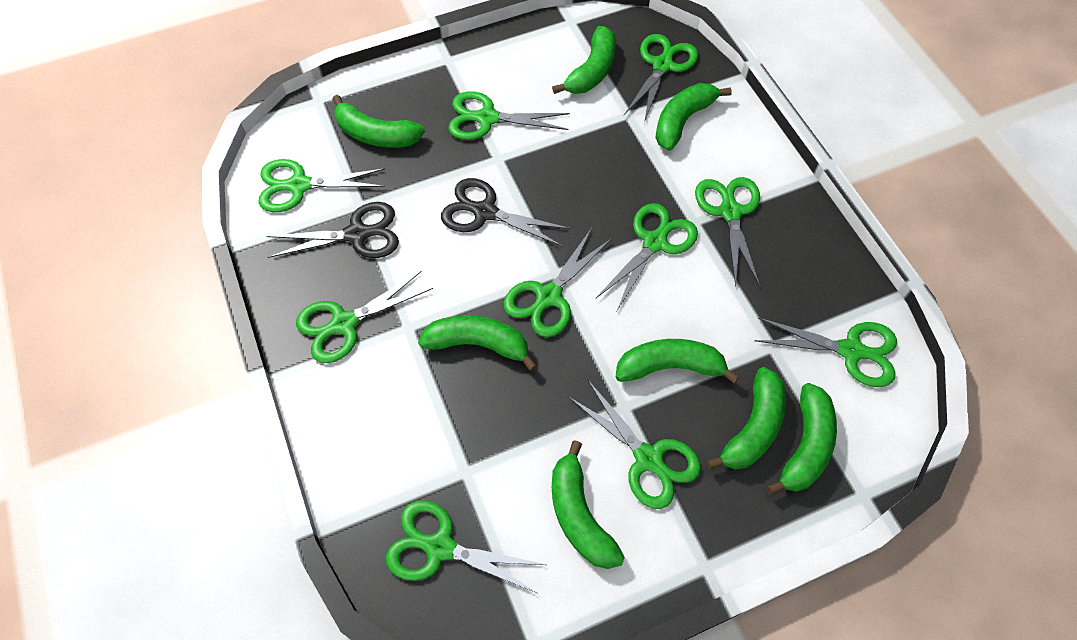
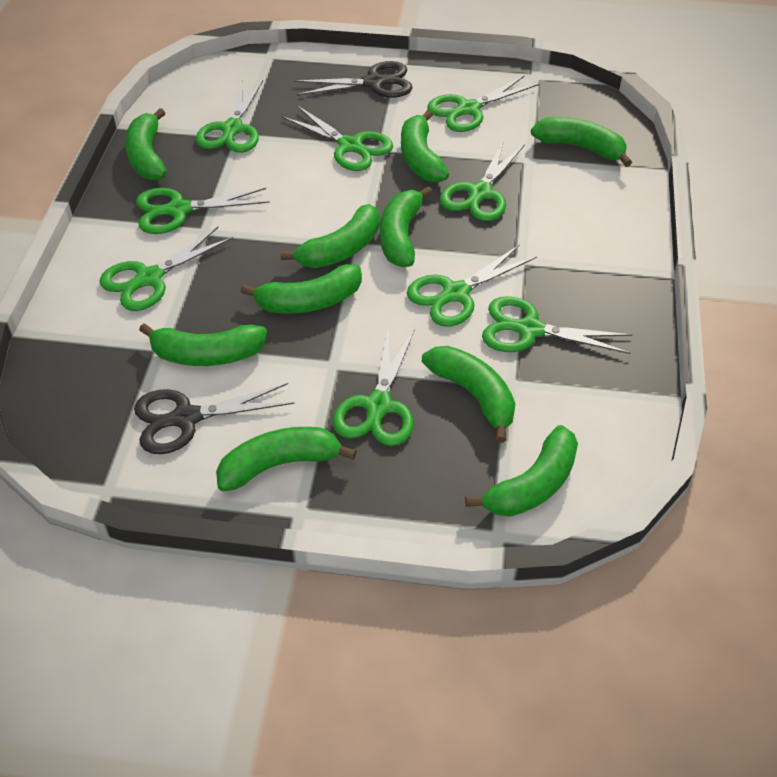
green banana: [333,95,425,148] [418,315,537,371] [552,26,616,94] [552,440,625,569] [615,339,739,384] [655,83,732,151] [706,367,786,470] [767,383,837,496] = 8 -> [125,108,167,181] [139,323,267,366] [216,427,357,492] [240,264,362,314] [280,204,380,268] [380,186,433,267] [401,110,449,183] [422,346,515,443] [465,425,578,517] [531,117,632,167] = 10
green scissors: [258,159,385,212] [296,271,433,363] [386,500,546,593] [448,91,570,140] [504,228,612,337] [569,380,701,509] [596,203,698,311] [624,34,698,123] [695,177,760,287] [755,318,897,387] = 10 -> [99,227,233,311] [136,188,270,234] [196,80,263,153] [282,105,393,171] [333,329,415,446] [407,244,537,327] [427,75,539,132] [440,140,525,221] [482,296,632,354] = 9

